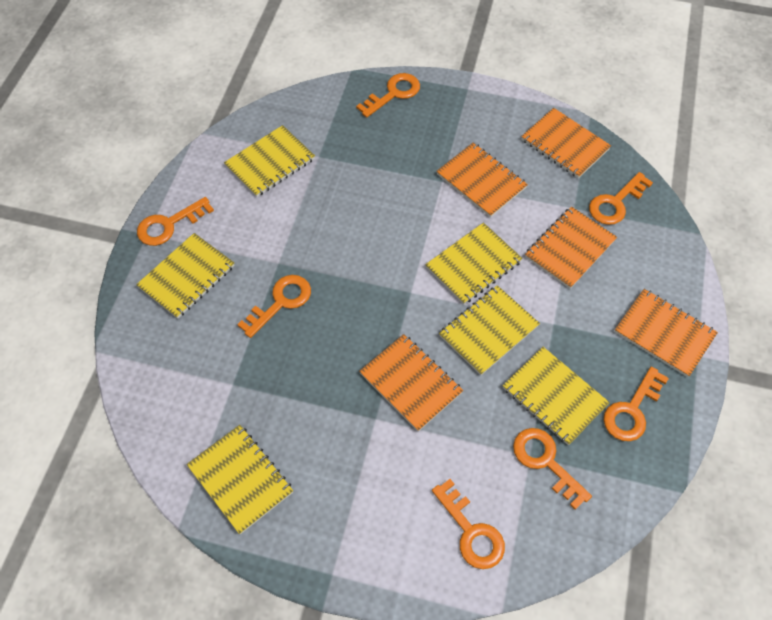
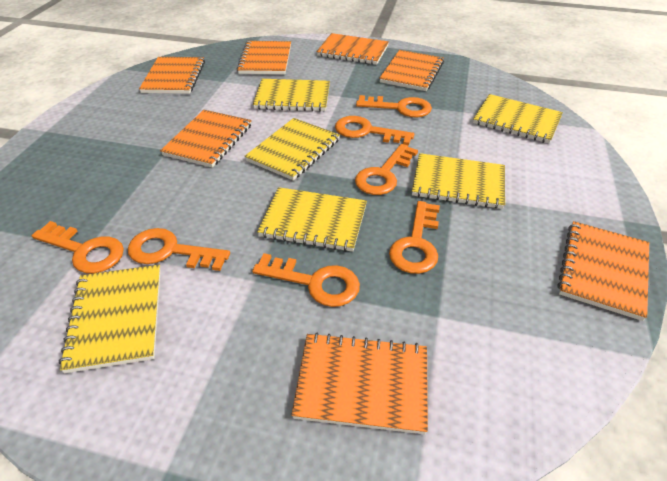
orange notebook: [359,334,463,432] [436,143,528,217] [521,108,611,178] [525,206,617,289] [614,289,718,377] = 5 -> [139,57,205,94] [160,110,252,168] [237,41,291,75] [291,332,428,434] [317,33,389,65] [379,50,444,91] [558,221,649,321] = 7

